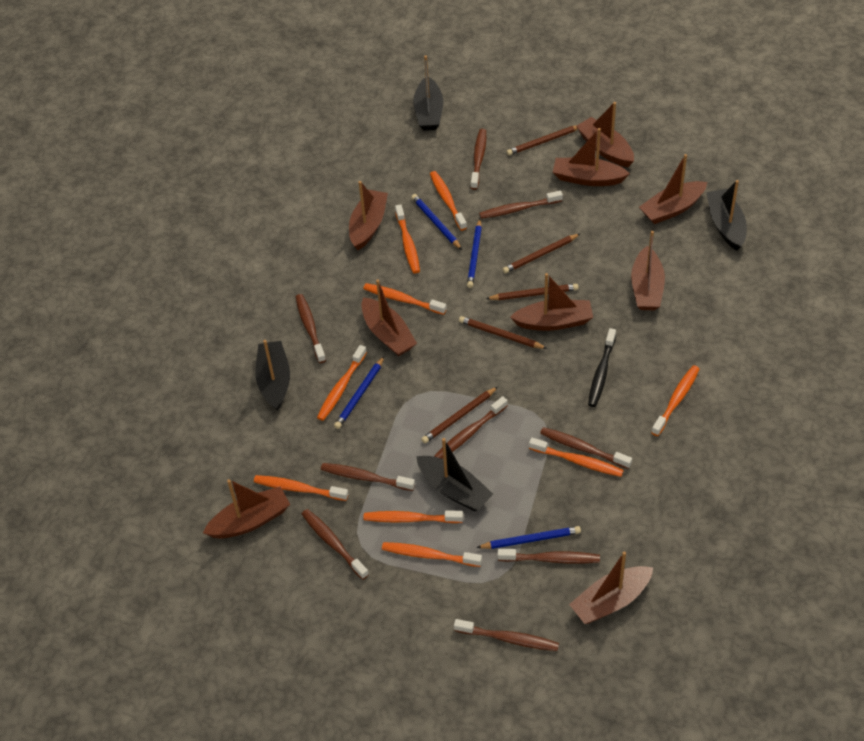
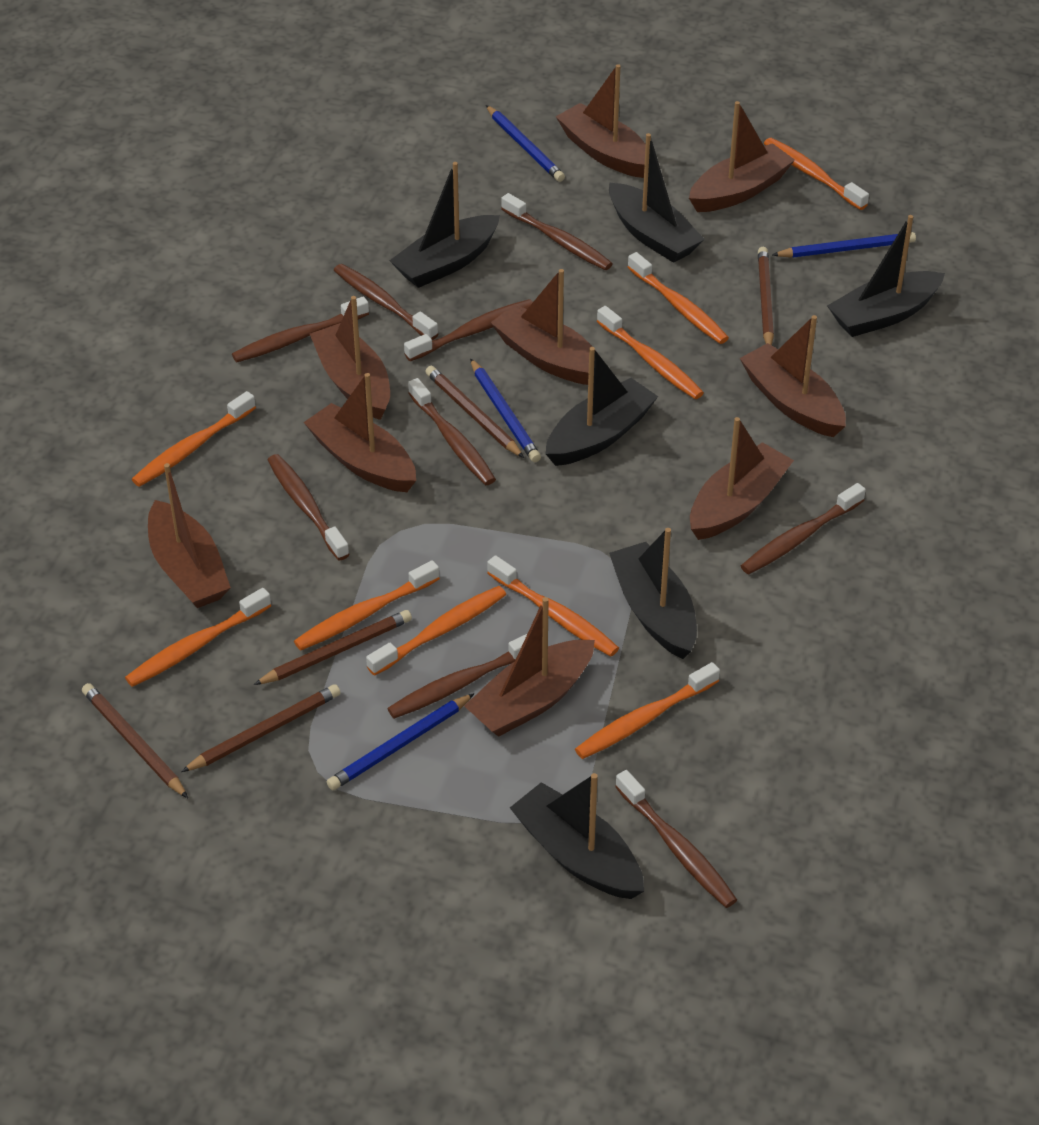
black boat: [255,340,290,411] [413,55,443,131] [416,438,493,512] [706,180,747,251] = 4 -> [389,162,500,288] [510,773,644,899] [546,347,658,466] [609,133,705,263] [609,528,697,659] [827,215,945,337] = 6
black toothbrush: [588,328,616,407] = 1 -> none = 0

